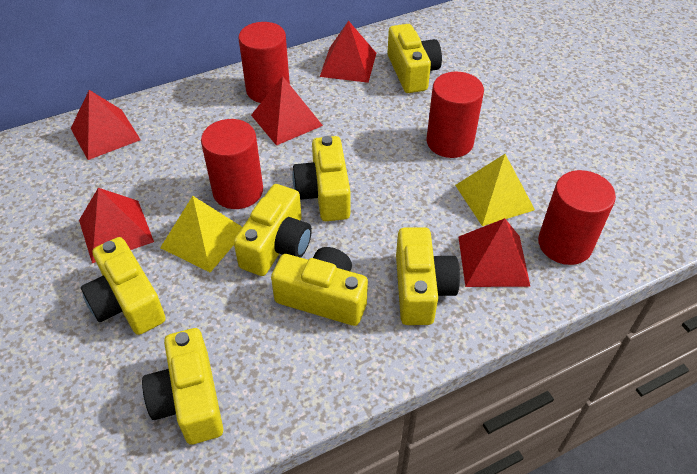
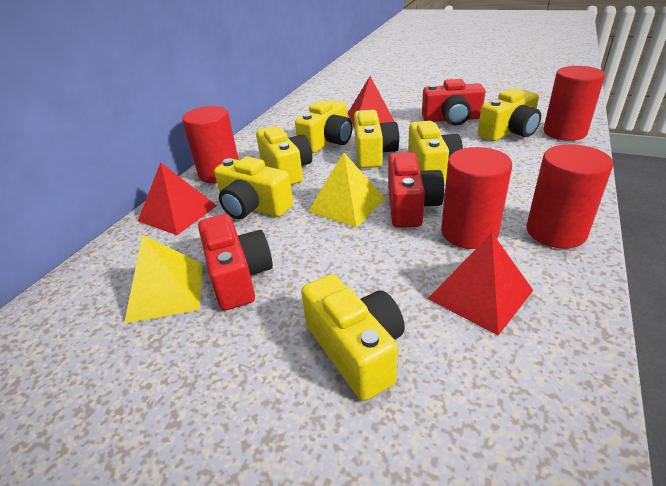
red camera: none = 0 -> [198,214,273,310] [388,152,444,228] [422,79,485,126] = 3
red pyramid: [71,90,141,160] [79,188,154,263] [251,76,323,146] [320,20,376,83] [458,218,531,287] = 5 -> [138,162,217,235] [348,76,395,129] [428,233,533,335] = 3

